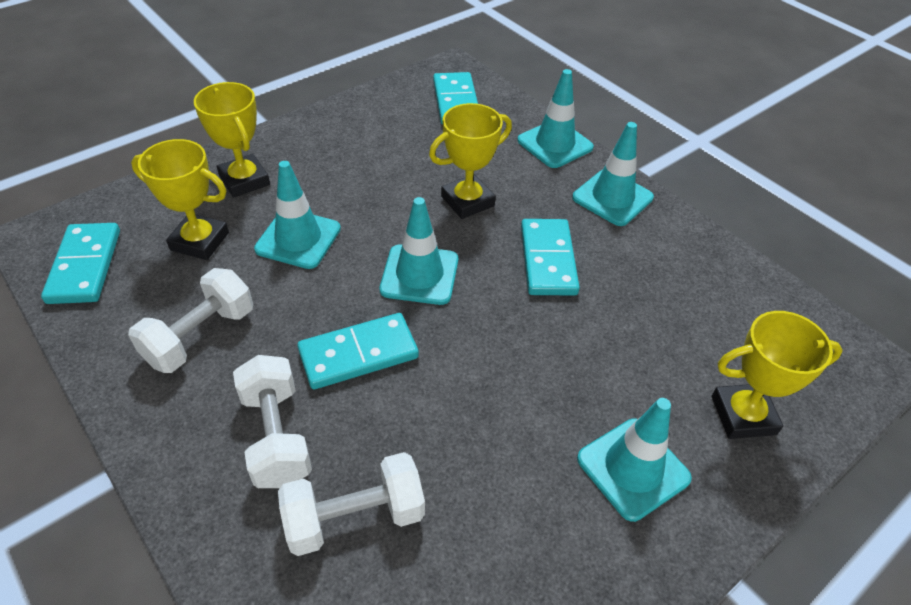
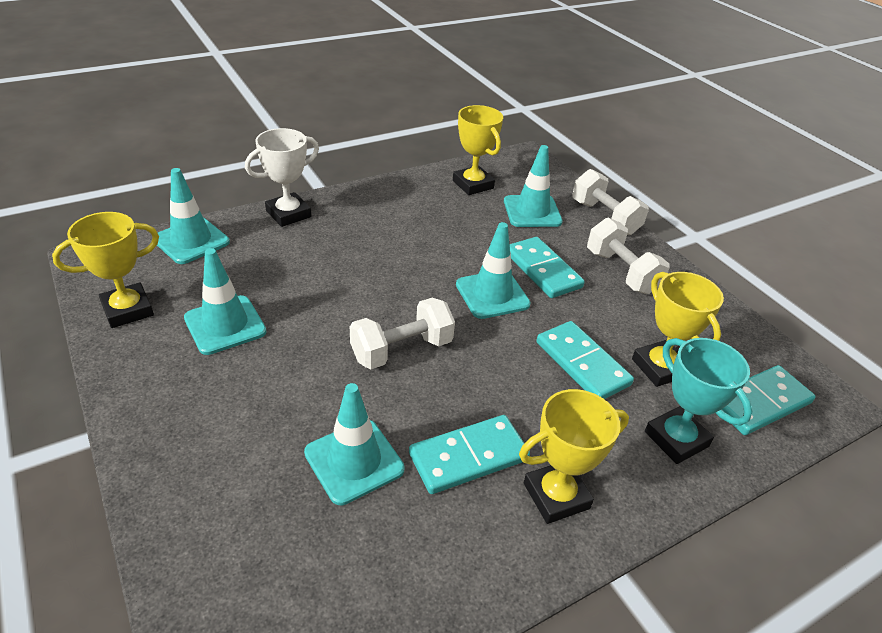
turquoise trophy: none = 0 -> [645,338,752,464] = 1
white trophy: none = 0 -> [245,128,319,227] = 1

